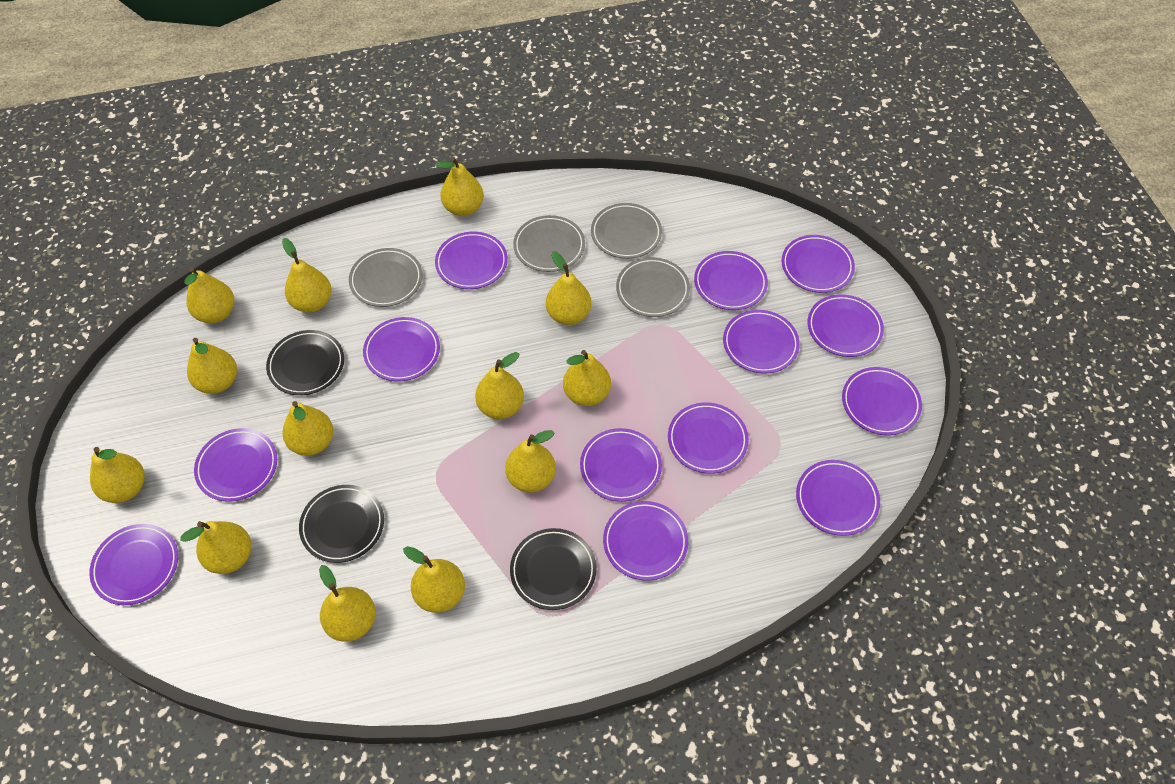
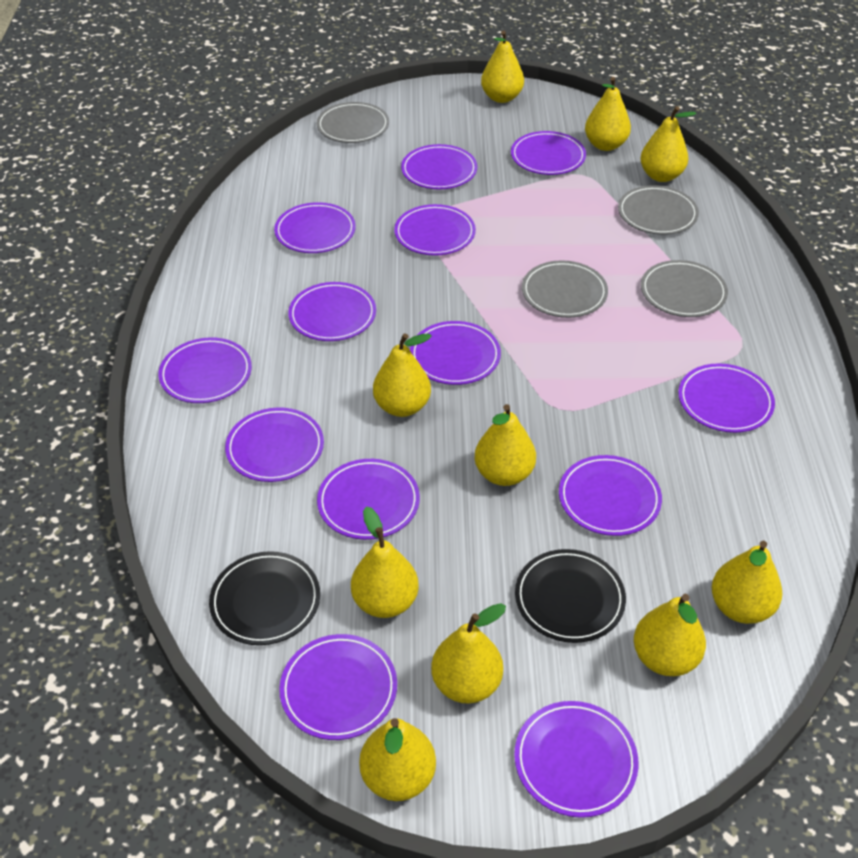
black plate: [266,330,344,395] [299,485,384,563] [510,528,597,610] = 3 -> [209,551,320,645] [515,549,626,643] = 2
yellow pear: [90,447,144,503] [180,521,251,574] [184,267,234,323] [187,338,237,394] [282,238,332,312] [282,401,333,456] [319,565,376,642] [403,546,465,613] [436,157,484,216] [475,352,524,419] [505,430,556,493] [546,251,592,325] [563,350,611,406] = 13 -> [351,507,419,618] [359,718,436,801] [373,334,432,417] [431,603,506,704] [475,404,536,486] [481,31,524,103] [585,77,631,151] [634,594,706,676] [641,106,696,182] [712,541,782,624] = 10

